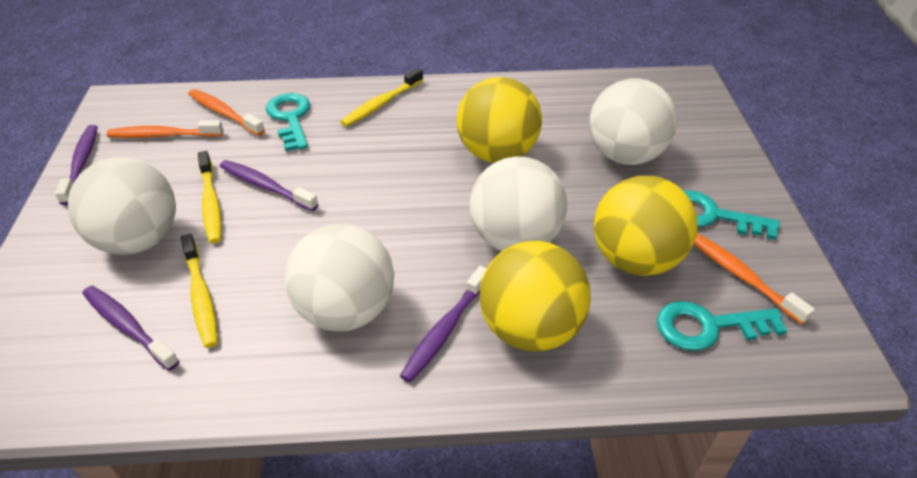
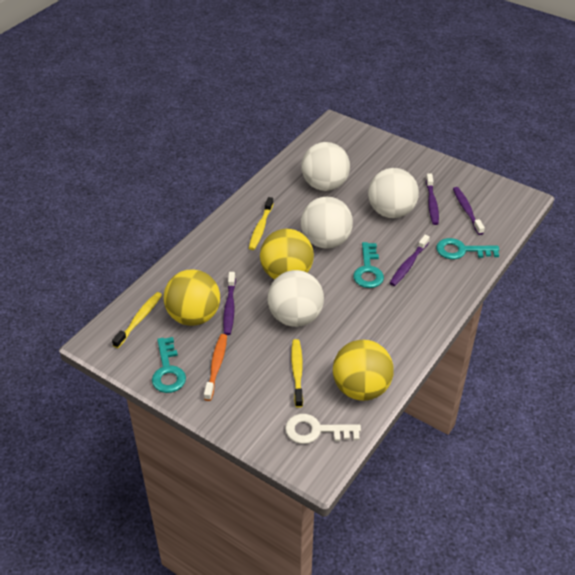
orange toothbrush: [107,120,223,138] [188,89,265,136] [694,233,815,324] = 3 -> [204,334,227,401] = 1
white key: none = 0 -> [285,414,361,444] = 1

